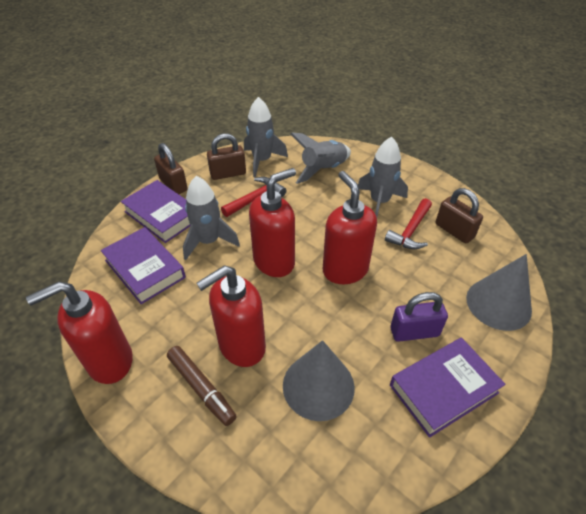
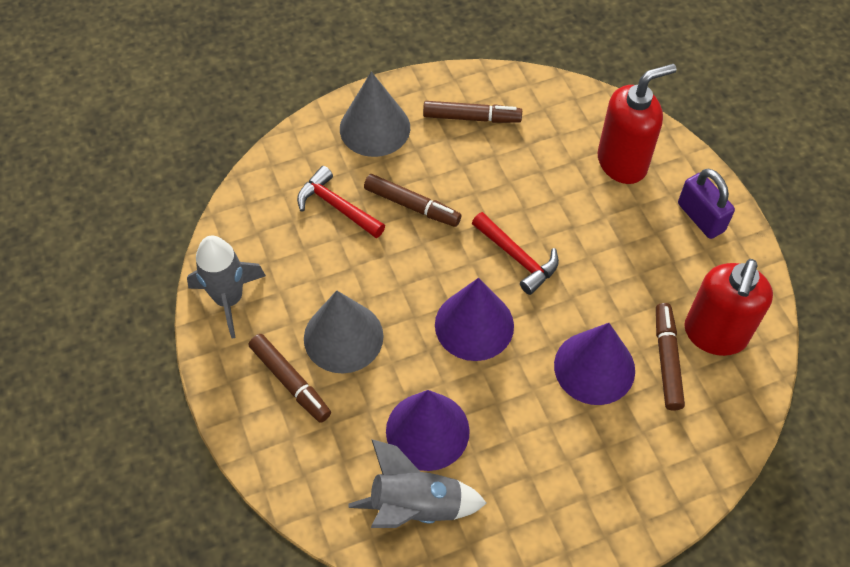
brown marker: [167,346,237,426] = 1 -> [249,334,331,423] [364,174,462,227] [423,101,522,123] [656,303,685,411] = 4
brown padlock: [154,143,188,194] [207,133,246,180] [436,188,483,243] = 3 -> none = 0
grey rocket: [183,176,240,260] [244,97,288,177] [291,132,351,184] [358,137,408,216] = 4 -> [187,236,266,338] [348,439,487,528] = 2
purple book: [101,227,186,304] [121,180,191,243] [390,337,506,438] = 3 -> none = 0
purple cone: none = 0 -> [386,390,470,471] [435,278,514,361] [554,323,635,405] = 3
red soap dispenser: [26,282,133,384] [196,265,266,367] [249,168,296,277] [323,171,377,284] = 4 -> [598,64,677,184] [684,259,773,356] = 2

